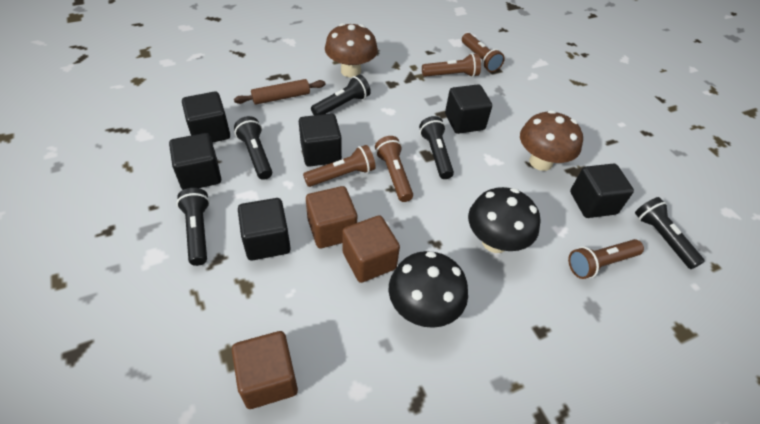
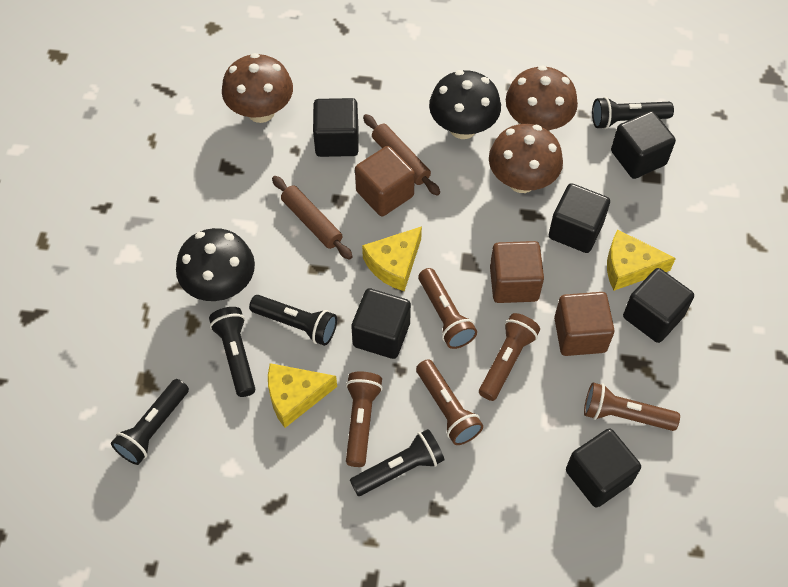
brown mushroom: [325,23,378,78] [520,110,583,171] = 2 -> [222,53,293,123] [489,124,563,193] [506,65,578,131] = 3
brown rolling pin: [234,79,325,105] = 1 -> [272,176,353,260] [363,114,440,196] = 2
yellow cheese: none = 0 -> [268,363,337,428] [362,226,422,291] [607,230,676,291] = 3

